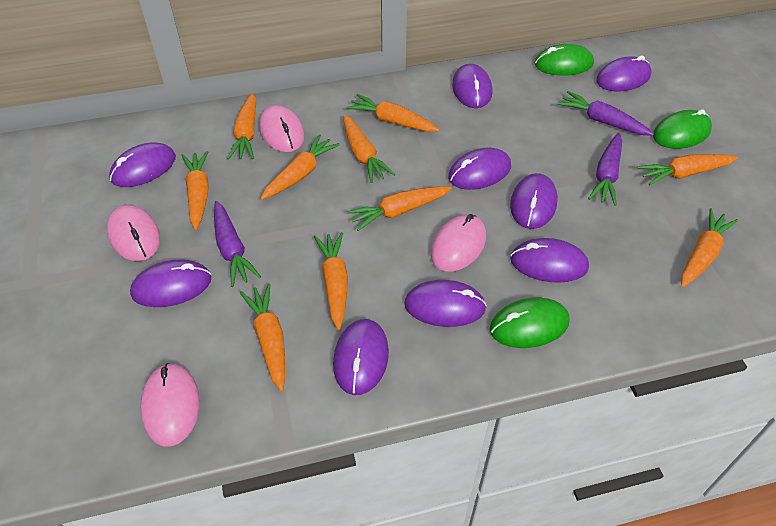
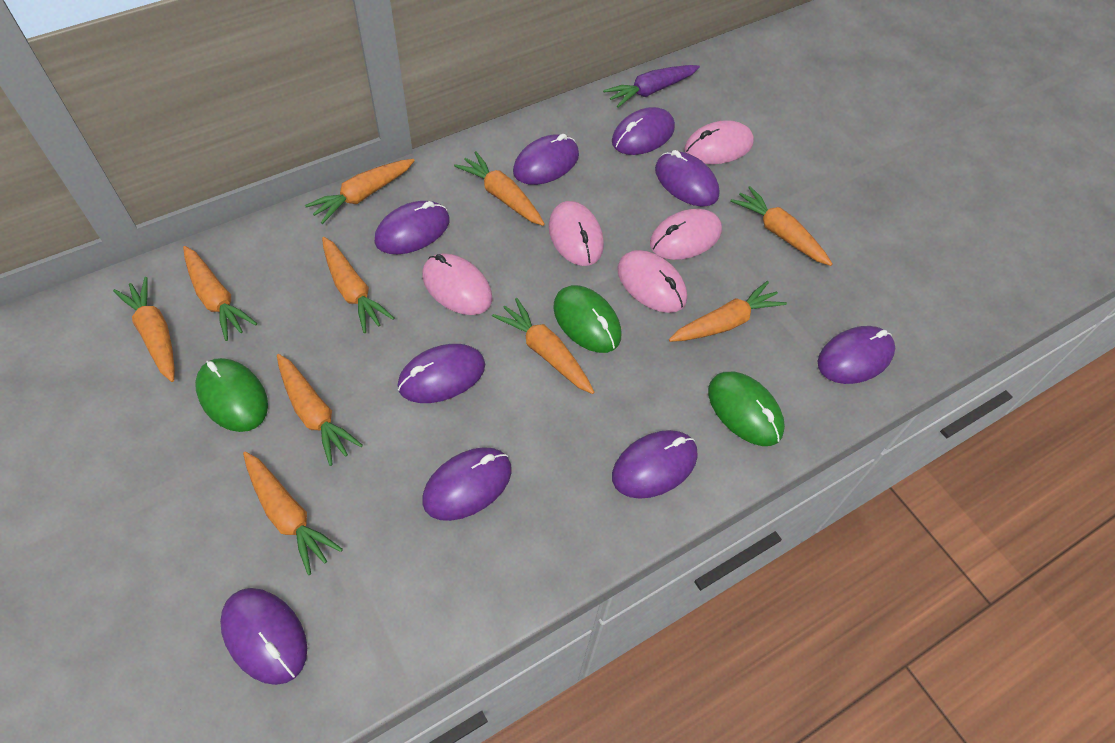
pink mouse: [107,205,160,261] [140,363,200,446] [259,105,304,152] [430,214,486,272] = 4 -> [422,253,492,315] [549,201,604,266] [617,250,687,313] [650,209,722,260] [684,120,754,164] = 5
purple carrot: [214,201,261,287] [557,91,654,136] [588,133,622,206] = 3 -> [603,65,700,108] = 1

